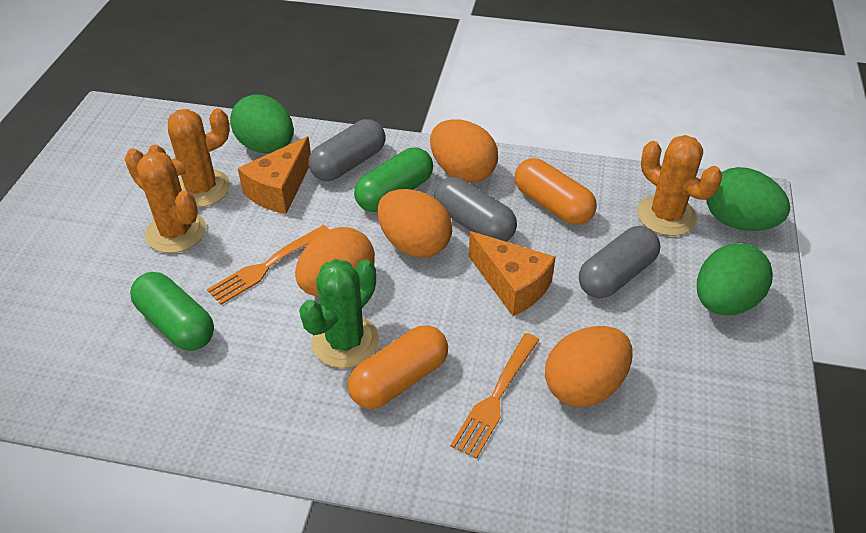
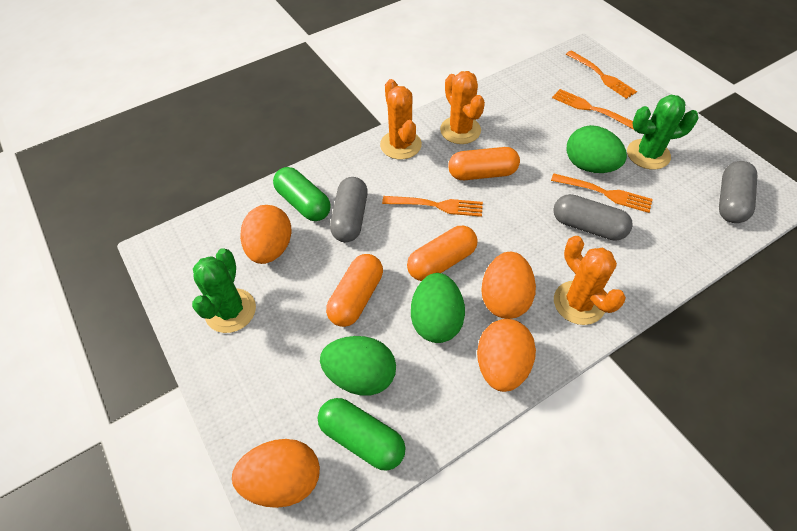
green cactus: [299,259,379,368] = 1 -> [192,248,256,333] [627,95,699,170] = 2
orange capsule: [348,325,448,409] [515,158,597,225] = 2 -> [326,254,383,327] [407,226,477,281] [448,147,520,180] = 3
orange cheese: [238,136,311,214] [469,231,556,316] = 2 -> none = 0
orange fork: [207,225,330,305] [450,333,539,459] = 2 -> [382,196,483,217] [551,173,653,213] [552,89,634,130] [566,50,637,99] = 4

